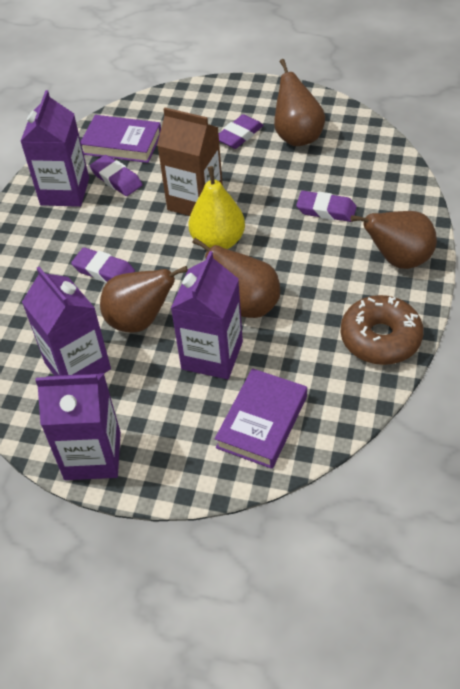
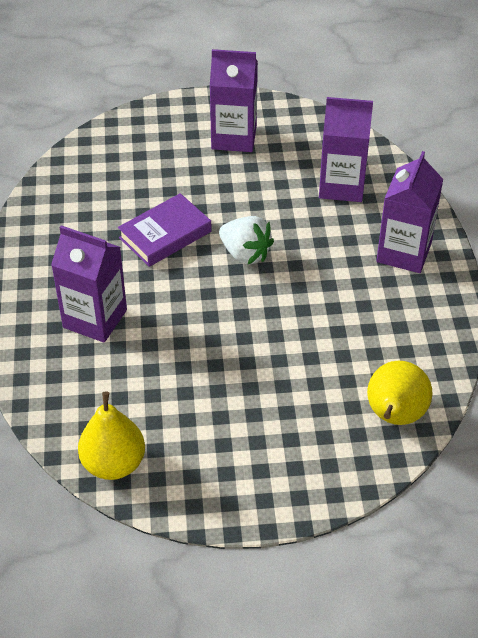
brown carton: [157,108,223,216] = 1 -> none = 0
brown donut: [341,295,424,365] = 1 -> none = 0
brown pear: [100,266,188,333] [192,238,280,318] [274,59,325,146] [351,211,437,269] = 4 -> none = 0
purple book: [81,115,161,163] [215,368,307,469] = 2 -> [118,193,212,267] = 1
purple eraser: [71,247,135,283] [90,155,142,196] [219,114,264,149] [296,191,357,222] = 4 -> none = 0
white strawberry: none = 0 -> [219,216,274,265] = 1
yellow pear: [189,166,245,249] = 1 -> [78,391,145,480] [367,361,433,425] = 2

